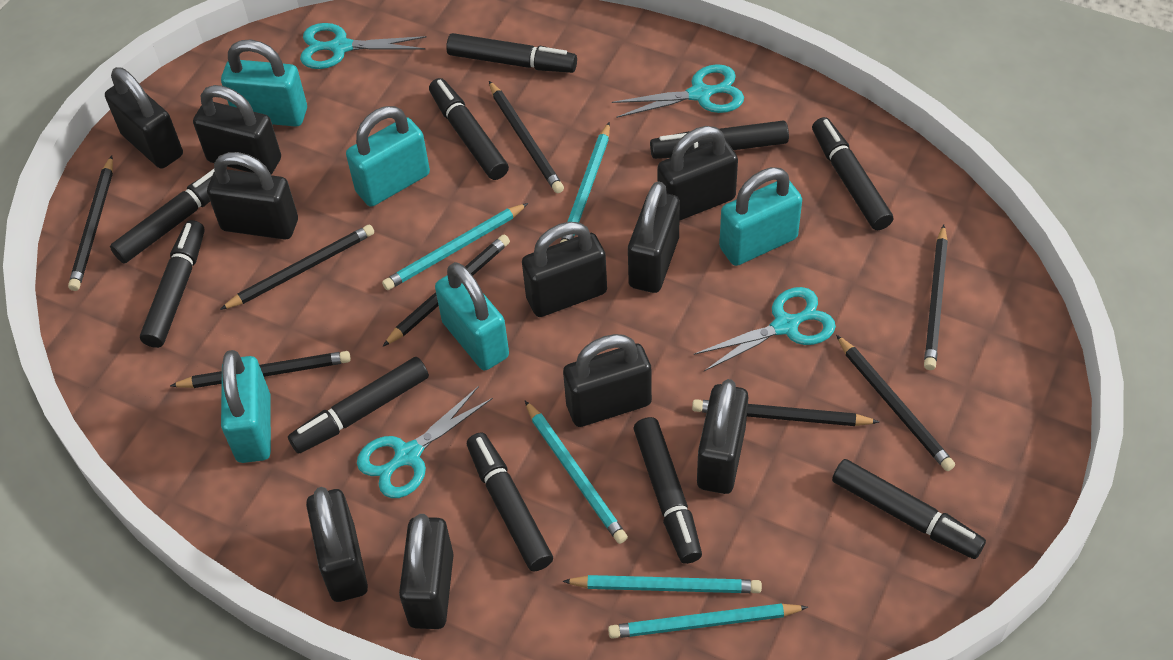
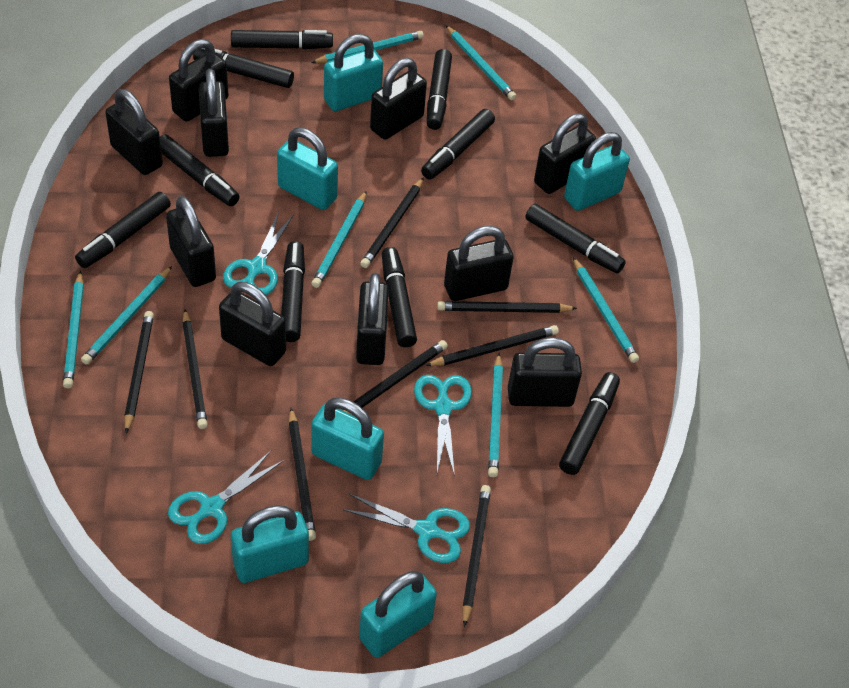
turquoise padlock: [221,40,307,127] [221,350,271,463] [346,106,430,207] [435,262,509,370] [719,167,802,266] = 5 -> [231,505,309,583] [277,128,338,210] [311,398,384,480] [324,34,383,111] [359,571,437,658] [564,132,630,211] = 6
turquoise pencil: [382,203,528,290] [525,401,628,544] [560,122,610,243] [562,575,762,593] [608,603,808,639] = 5 -> [63,271,84,389] [81,266,172,365] [311,31,424,63] [312,191,367,288] [446,25,517,100] [488,353,503,477] [573,257,639,363] = 7

